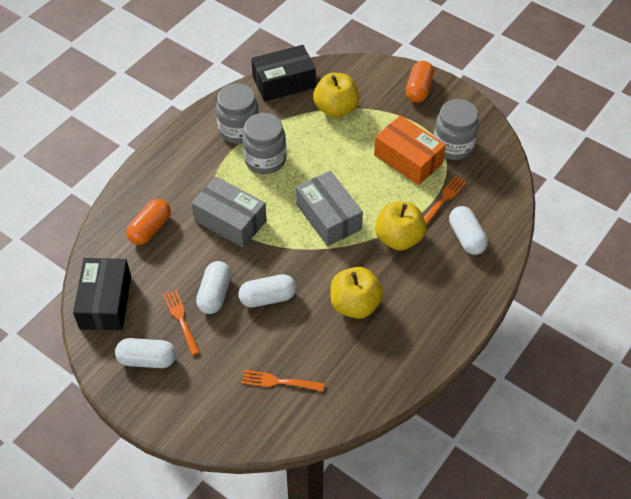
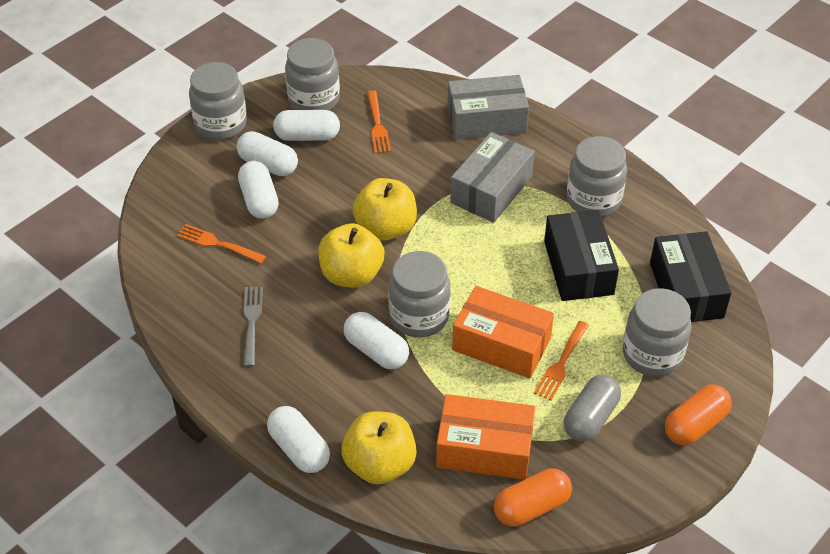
grey capsule: none = 0 -> [564,374,621,441] = 1
grey fork: none = 0 -> [243,287,263,367] = 1
grey jar: [216,83,259,144] [242,113,286,174] [434,99,479,160] = 3 -> [189,62,247,140] [285,38,340,111] [388,251,450,337] [566,136,627,217] [623,288,692,377] = 5
orange box: [374,115,446,185] = 1 -> [436,394,535,480] [452,286,554,379] = 2
white capsule: [115,338,176,368] [196,261,231,314] [238,274,296,308] [449,206,488,255] = 4 -> [237,131,298,176] [238,161,279,219] [267,406,330,473] [273,110,340,141] [344,312,409,369] = 5

